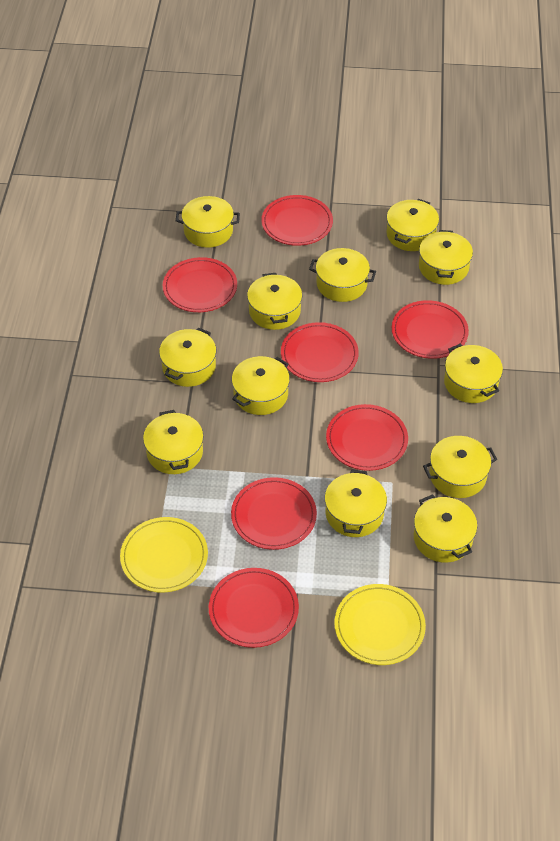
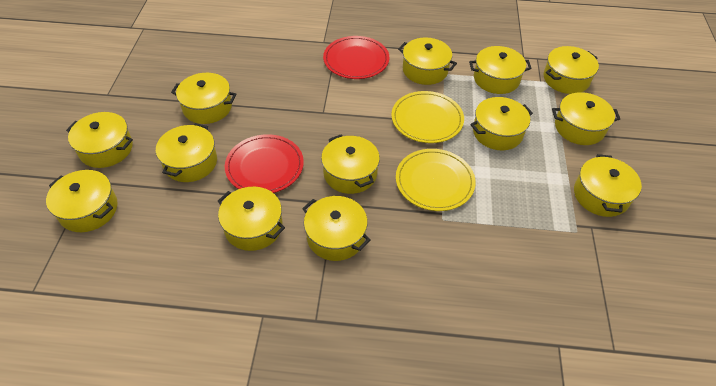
red plate: [163,257,237,312] [209,568,299,648] [231,477,317,550] [261,195,333,246] [281,322,359,382] [326,404,408,471] [392,300,469,359] = 7 -> [225,134,304,193] [323,36,389,79] = 2
yellow pot: [143,410,204,474] [159,328,216,387] [176,196,240,248] [232,356,290,415] [247,273,302,330] [309,248,376,302] [325,469,387,537] [387,199,439,251] [414,494,477,563] [419,230,473,285] [423,436,497,498] [444,343,503,403] = 12 -> [46,170,117,232] [66,112,133,168] [156,123,217,182] [171,73,237,124] [218,187,285,251] [302,196,371,261] [321,135,380,194] [398,37,457,85] [469,46,532,94] [470,97,533,150] [544,46,599,94] [552,92,620,145] [574,154,642,217] = 13

